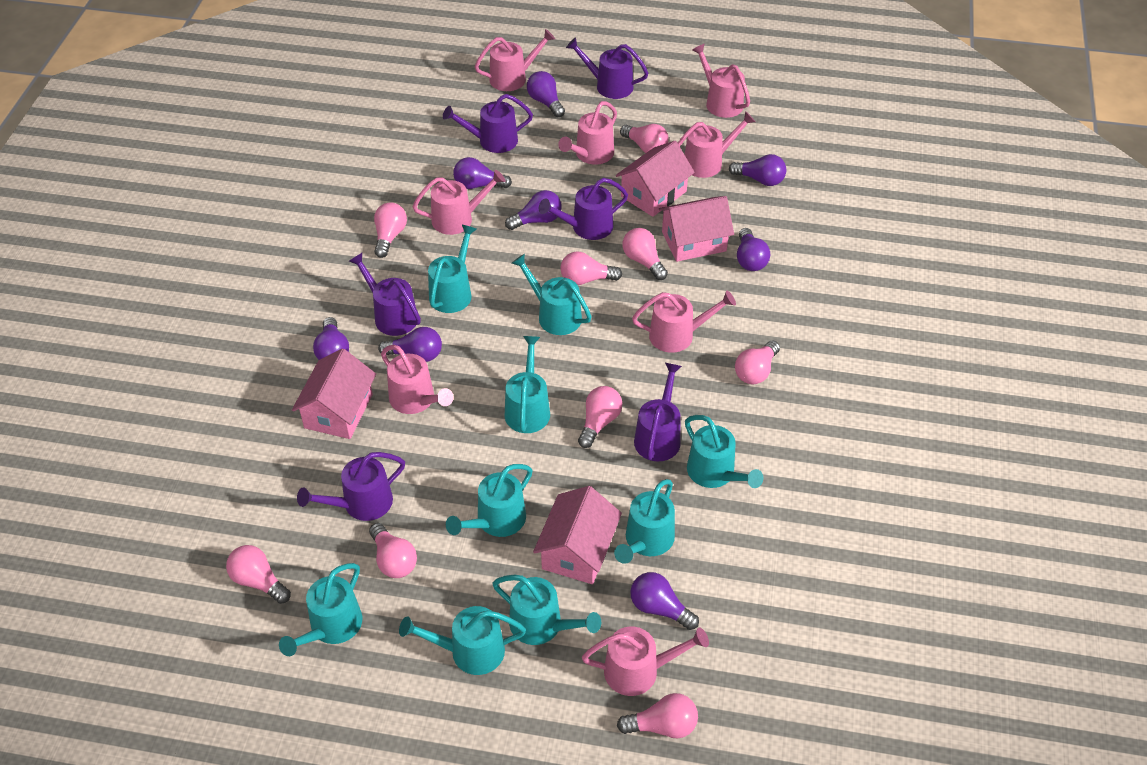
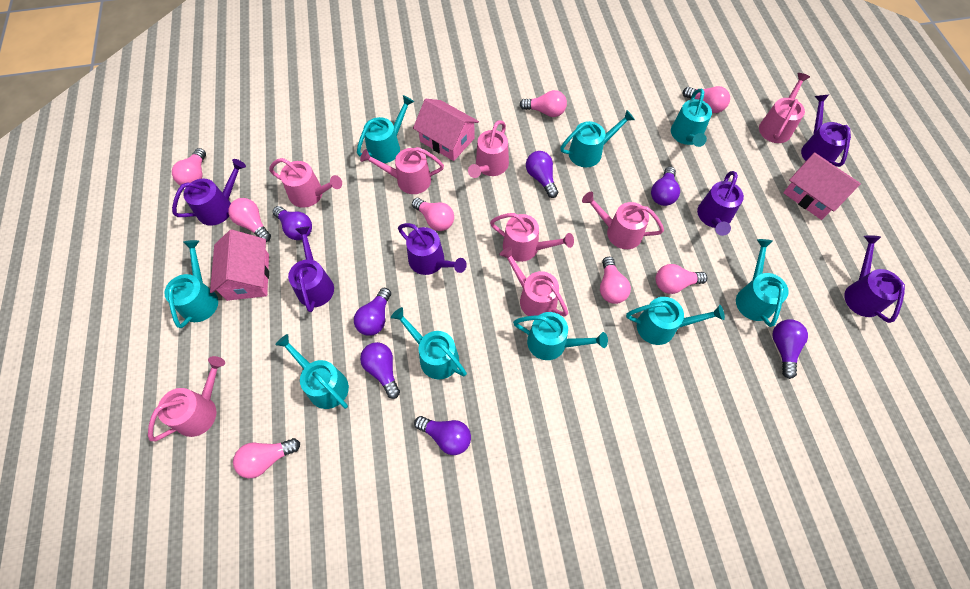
pink house: [292,349,376,439] [533,486,622,584] [616,141,695,217] [659,196,734,262] = 4 -> [210,230,269,301] [413,99,479,161] [783,152,861,220] = 3
pink light bulb: [226,545,291,604] [369,523,417,578] [374,202,407,258] [561,251,622,285] [578,386,622,448] [617,693,698,738] [620,124,669,153] [622,228,668,280] [735,340,780,384] = 9 -> [172,148,206,185] [228,198,271,242] [233,438,300,478] [412,198,454,231] [520,90,567,117] [600,257,631,304] [655,264,707,294] [683,86,730,113] = 8
purple light bulb: [313,317,349,360] [378,327,442,362] [453,157,512,189] [505,190,562,230] [527,71,565,117] [630,572,699,630] [729,154,786,186] [737,228,770,271] = 8 -> [273,206,312,240] [354,288,391,336] [360,342,400,399] [414,416,471,455] [526,151,558,198] [651,167,680,206] [772,319,808,379] = 7

